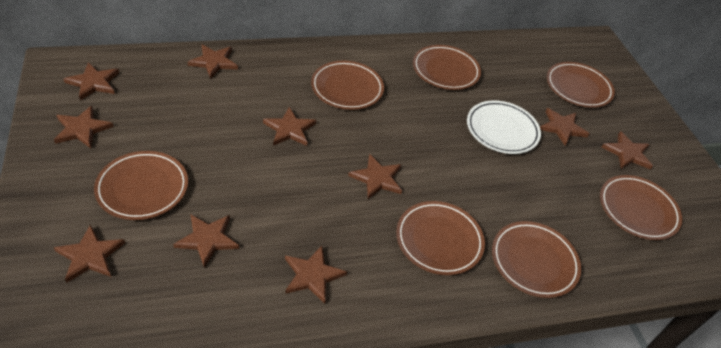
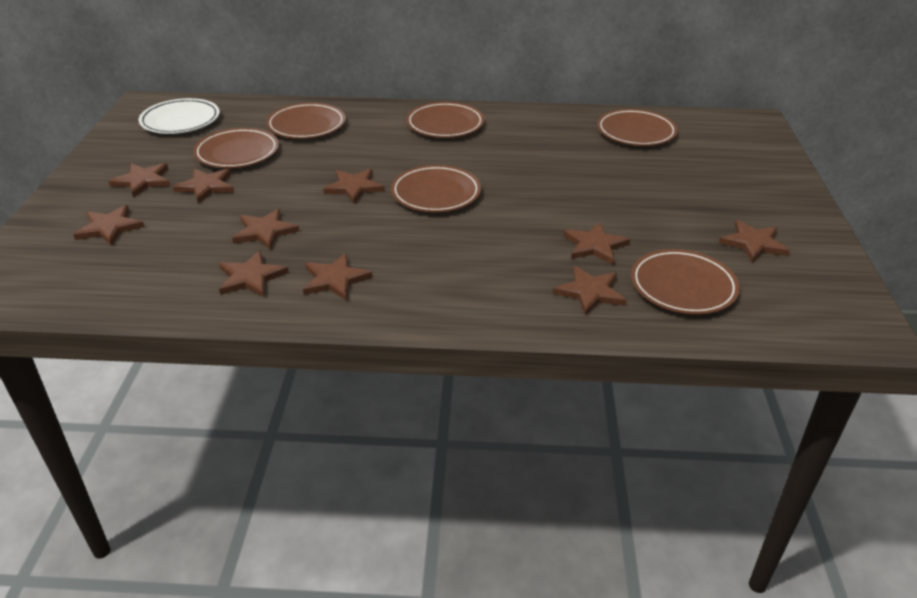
brown plate: [94,151,188,220] [311,61,384,110] [396,201,485,275] [413,45,481,90] [492,221,581,298] [547,62,615,108] [600,175,682,240] = 7 -> [193,128,279,168] [266,103,346,139] [391,165,481,212] [406,102,484,138] [597,109,678,146] [631,249,740,315] = 6

